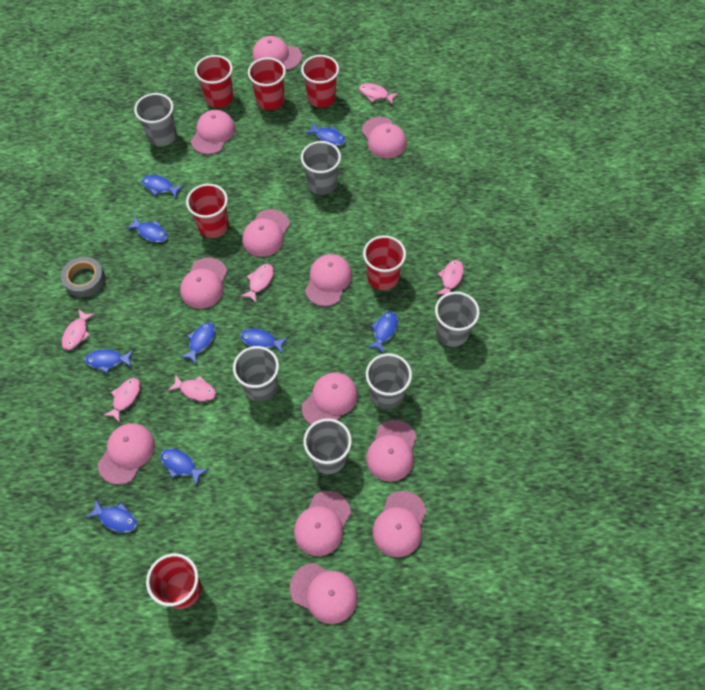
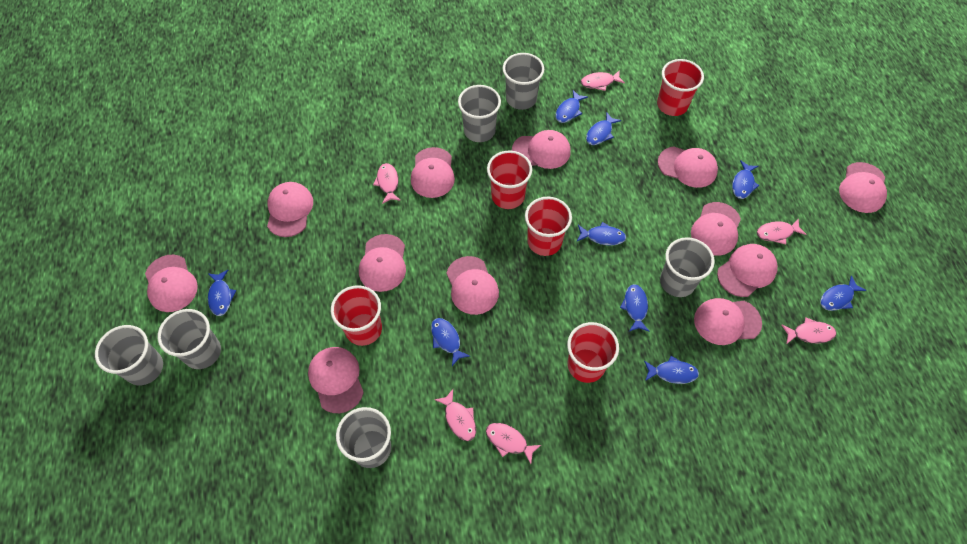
grey tape: [61,257,105,297] = 1 -> none = 0
red cup: [146,553,201,609] [186,184,229,238] [195,55,233,108] [248,57,286,110] [301,55,339,108] [363,235,406,290] = 6 -> [331,285,382,346] [487,150,532,209] [525,197,572,256] [567,322,619,383] [657,59,704,116] = 5

